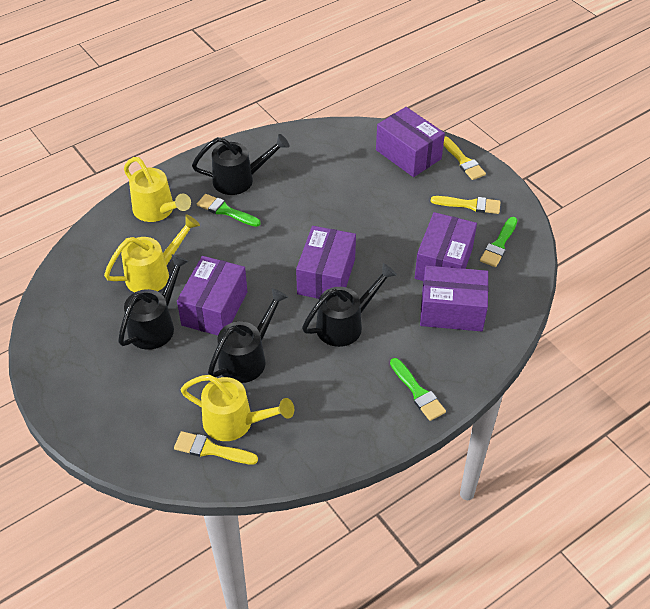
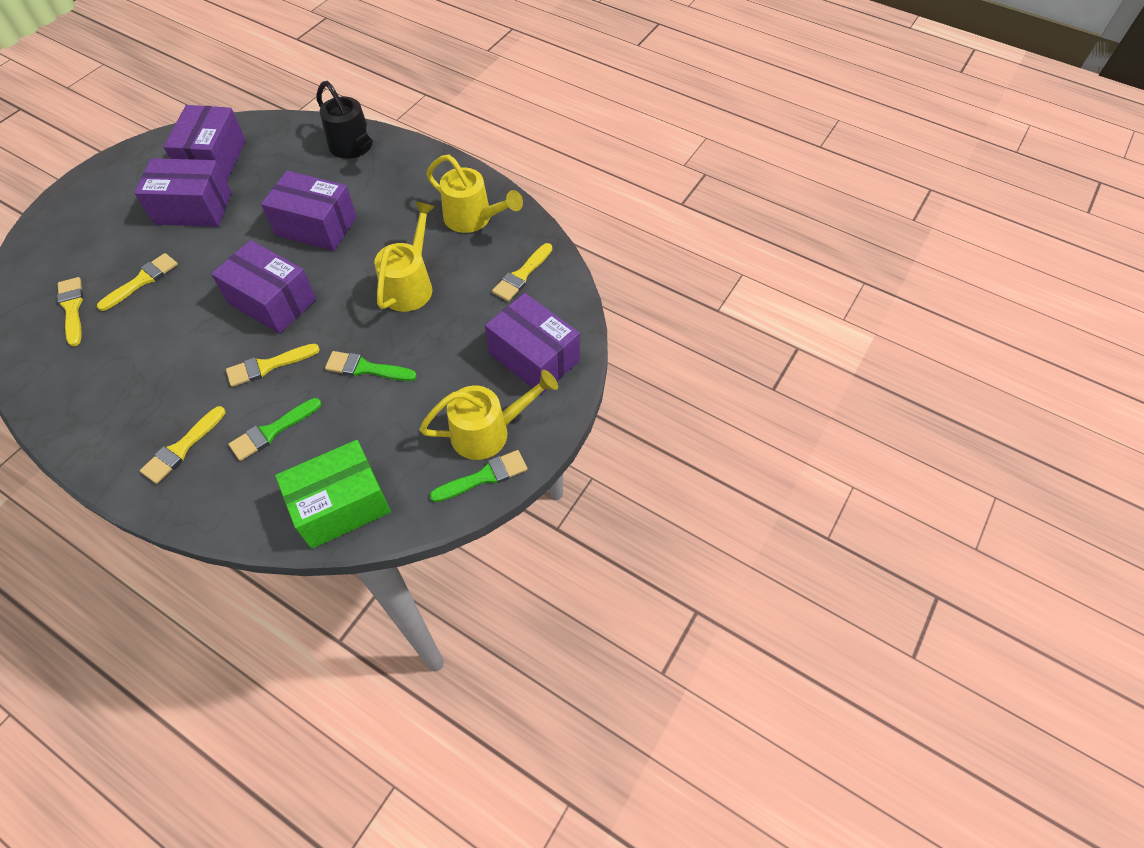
black watering can: [118,255,189,350] [192,134,289,195] [208,288,288,383] [302,263,397,347] = 4 -> [317,81,385,159] = 1
green box: none = 0 -> [275,440,391,549] = 1
yellow brush: [174,431,258,464] [431,196,500,214] [443,136,486,180] = 3 -> [57,277,84,346] [97,253,178,311] [140,406,225,484] [226,344,320,387] [492,243,552,301] = 5

